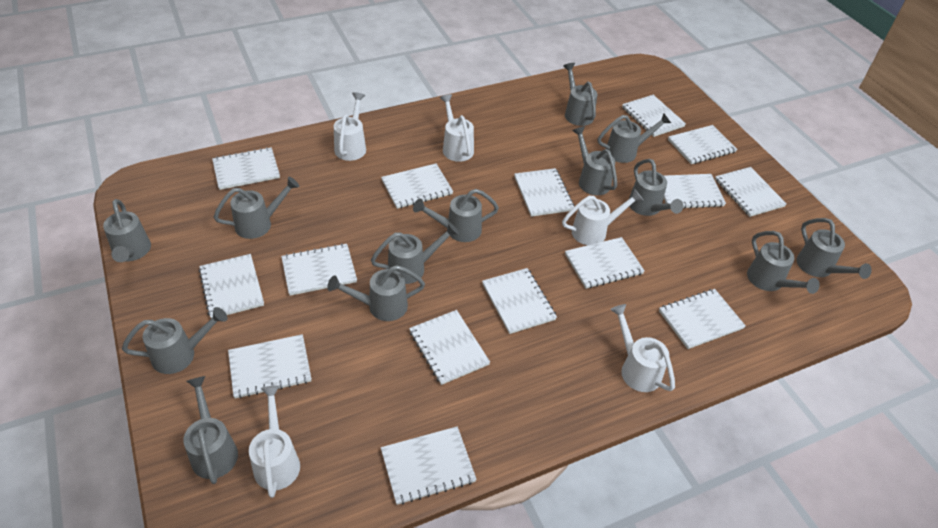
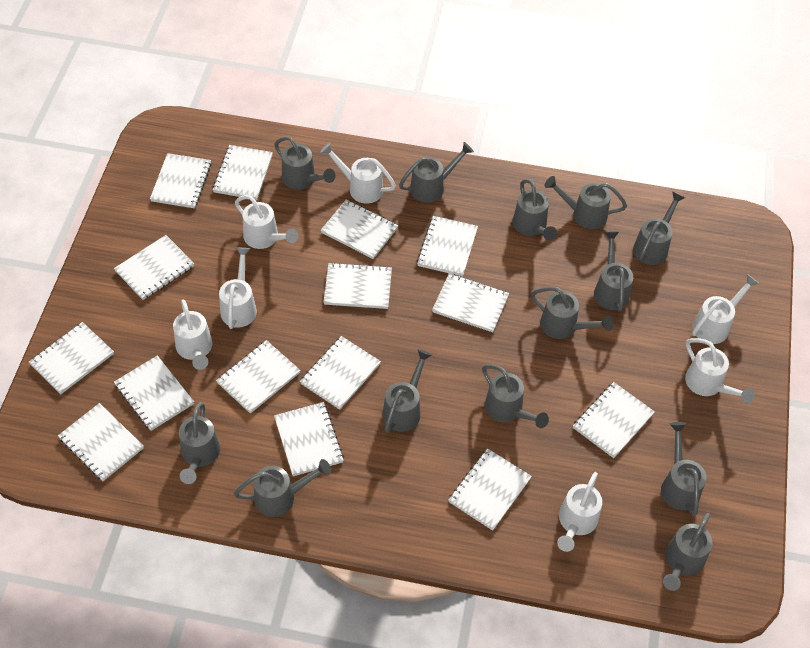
white watering can: [249,385,300,498] [334,92,366,161] [440,94,474,162] [562,189,643,245] [610,304,675,392] = 5 -> [173,299,213,370] [219,247,257,329] [235,195,298,249] [321,142,396,204] [557,472,602,552] [685,338,755,403] [692,274,759,344] = 7

